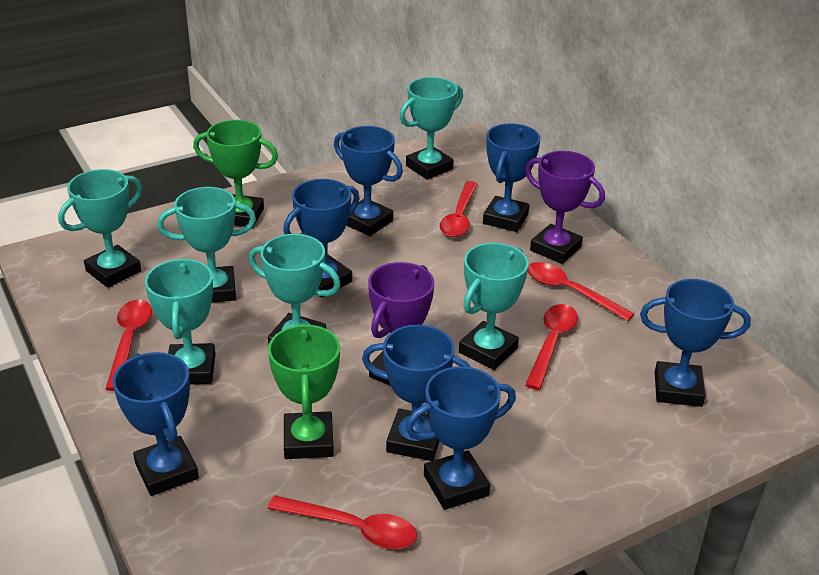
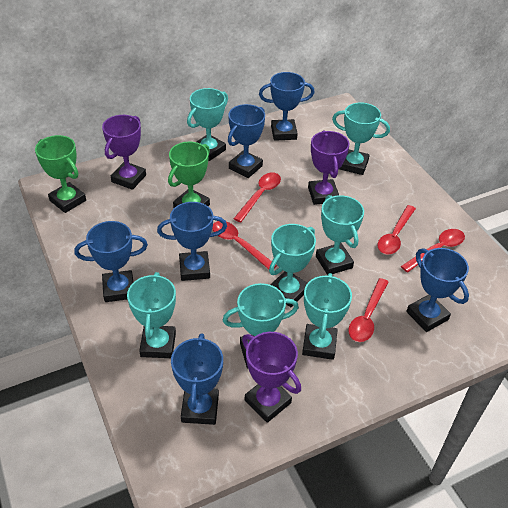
blue trophy: [113,352,199,496] [283,179,360,298] [334,126,403,236] [362,325,471,461] [405,366,516,510] [483,123,540,232] [640,279,751,407] = 7 -> [74,221,148,302] [157,202,227,281] [171,333,223,425] [228,104,265,178] [259,72,315,141] [406,248,469,332] = 6
purple trophy: [368,262,434,386] [525,151,605,264] = 2 -> [102,115,146,190] [242,332,301,423] [308,131,349,205] = 3
turquoise trophy: [58,169,142,288] [145,258,216,384] [157,187,256,303] [249,234,341,345] [399,77,463,180] [459,243,528,370] = 6 -> [127,272,176,358] [187,88,228,161] [223,283,299,369] [269,224,316,307] [302,273,352,360] [316,195,364,275] [332,103,390,175] = 7

